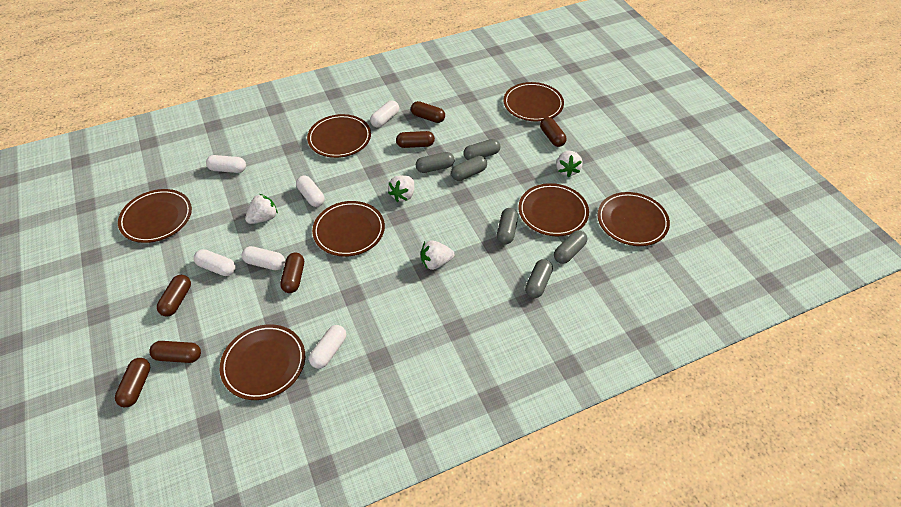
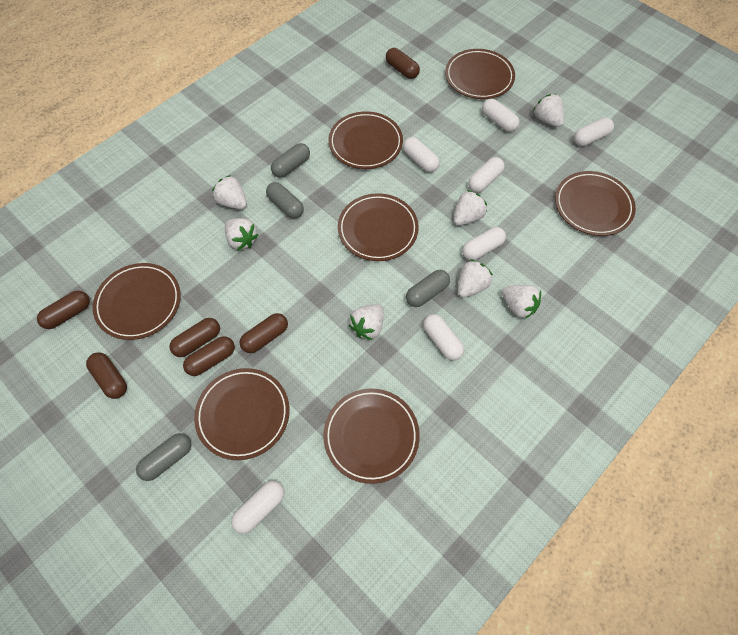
brown capsule: [115,358,150,407] [149,341,201,363] [157,275,191,317] [280,252,304,293] [396,131,435,148] [411,101,445,123] [540,117,566,147] = 7 -> [37,291,90,329] [86,353,127,399] [169,318,220,357] [183,336,235,376] [239,313,288,353] [386,48,420,79] = 6
grey capsule: [416,152,455,173] [451,156,487,181] [463,139,500,160] [497,208,518,244] [525,259,553,298] [554,230,587,264] = 6 -> [136,433,191,481] [266,182,304,218] [271,143,310,177] [406,270,450,307] = 4
white capsule: [194,249,236,276] [206,155,246,173] [242,246,285,270] [296,175,325,207] [309,325,346,369] [370,101,399,128] = 6 -> [231,481,284,534] [403,137,440,172] [423,314,464,360] [462,227,506,261] [468,157,505,193] [482,99,520,132] [574,118,614,146] = 7
white strawberry: [245,194,278,224] [388,175,414,202] [421,240,454,270] [556,151,583,177] = 4 -> [212,175,247,209] [225,218,258,251] [349,304,384,340] [454,190,487,225] [458,260,493,298] [502,285,541,319] [533,94,564,127] = 7

